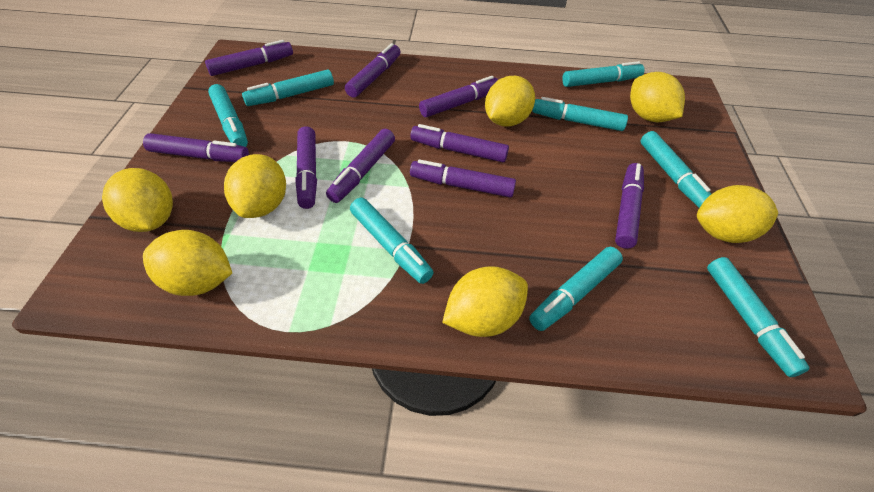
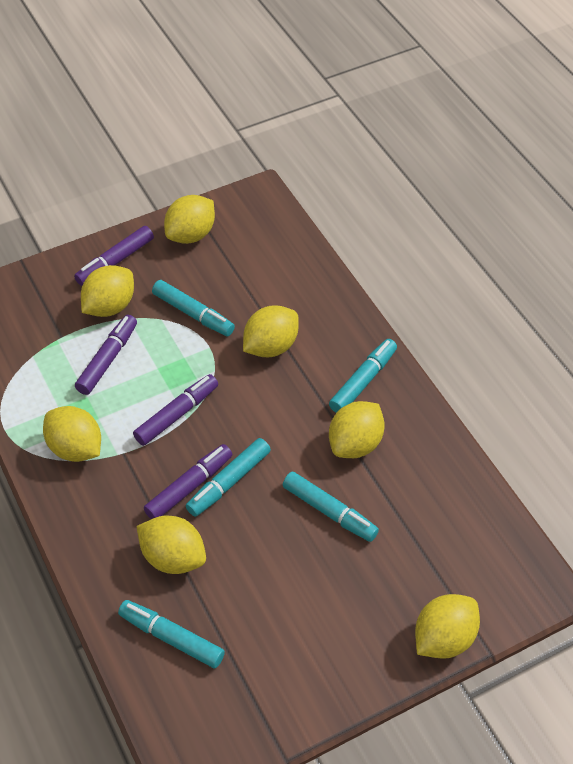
purple marker: [143,133,249,162] [205,40,293,76] [295,126,317,209] [326,129,395,203] [345,43,400,98] [410,124,509,162] [410,160,516,198] [419,76,498,117] [615,163,644,249] = 9 -> [74,226,154,286] [75,315,137,395] [133,374,218,446] [144,444,233,519] = 4
turquoise marker: [208,84,248,147] [242,69,334,106] [350,198,434,284] [529,247,623,331] [532,97,628,131] [562,61,645,87] [641,131,711,208] [707,257,810,377] = 8 -> [118,600,225,668] [152,280,235,337] [186,438,271,517] [283,472,379,542] [329,339,397,413] = 5

